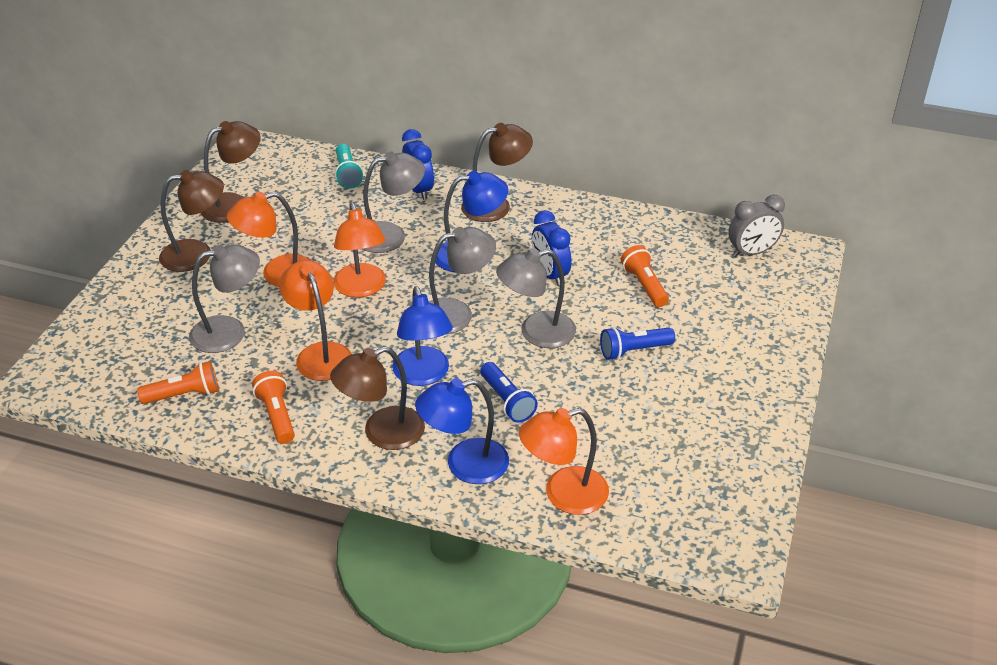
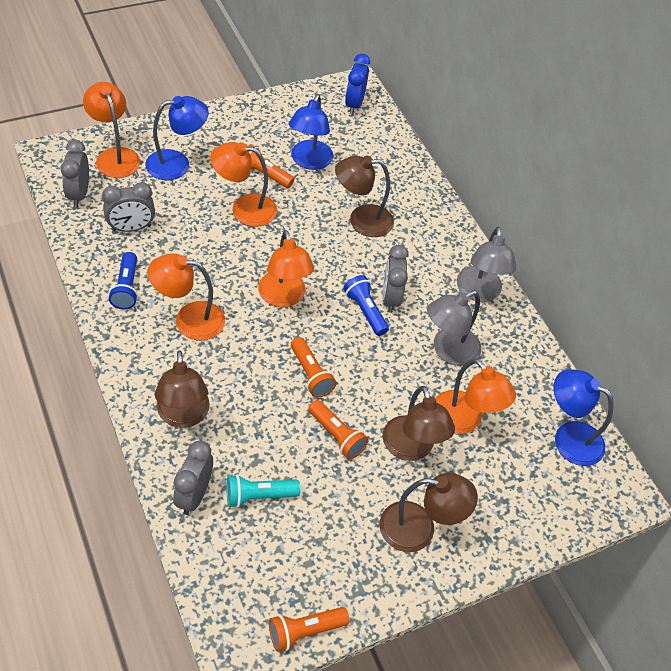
blue clock: [402,129,434,200] [532,210,572,286] = 2 -> [345,54,370,114] = 1
grey clock: [728,195,785,257] = 1 -> [61,140,89,207] [102,182,155,232] [173,441,213,515] [382,245,409,313] = 4
grey lamp: [189,245,260,353] [363,151,425,253] [429,227,496,334] [496,248,576,348] = 4 -> [427,291,481,366] [457,227,516,302] = 2
orange flashlight: [137,361,219,404] [252,371,295,444] [621,245,669,307] = 3 -> [247,144,295,188] [269,607,349,652] [291,337,336,398] [308,400,369,459] = 4
orange lamp: [227,192,312,287] [279,260,352,381] [333,202,386,297] [519,408,609,515] = 4 -> [83,82,140,178] [147,253,225,340] [210,142,277,227] [258,230,314,307] [435,359,516,434] = 5

